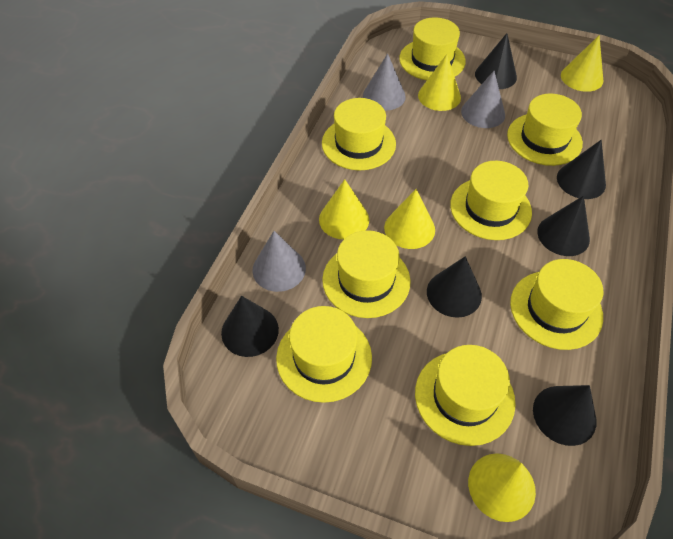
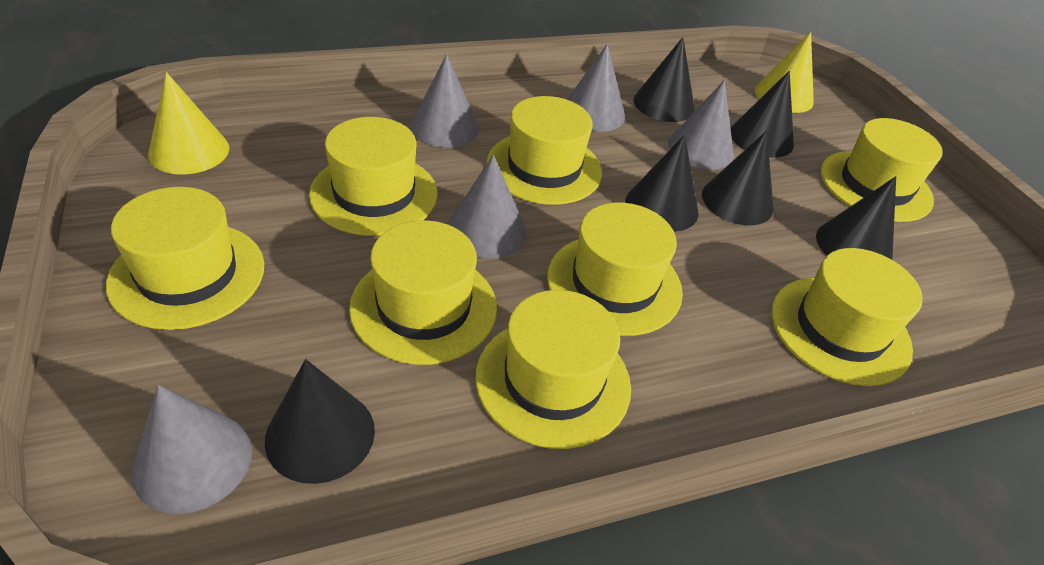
grey cone: [253,231,306,292] [363,53,406,111] [461,71,505,128] = 3 -> [132,385,252,514] [410,54,479,148] [448,155,527,258] [567,44,625,132] [668,80,734,170] = 5
yellow cone: [319,179,369,240] [384,189,435,249] [418,54,461,111] [468,453,536,522] [561,35,603,92] = 5 -> [148,72,229,174] [755,32,814,113] = 2

